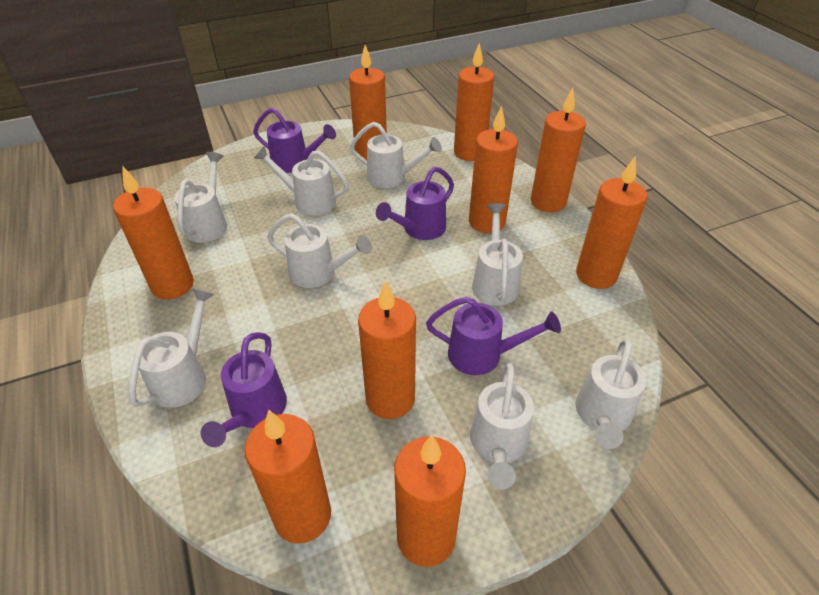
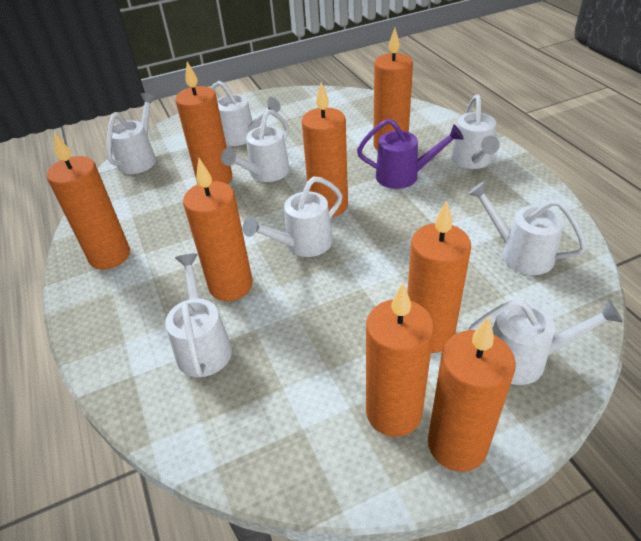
orange candle: [113,166,194,300] [245,410,331,544] [349,45,387,160] [358,281,416,419] [394,435,466,567] [454,43,494,161] [469,105,518,233] [531,88,586,212] [576,156,647,289] = 9 -> [47,133,130,269] [175,62,232,184] [183,158,253,301] [302,82,348,217] [366,283,434,437] [373,28,413,151] [407,200,471,353] [428,316,516,472] = 8
purple watering can: [201,332,287,447] [253,108,336,173] [376,167,454,240] [426,297,561,375] = 4 -> [357,119,464,189] = 1

